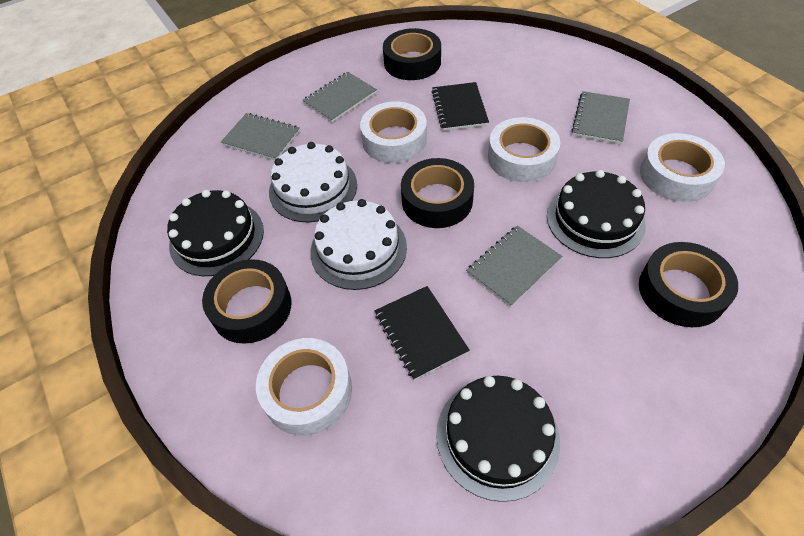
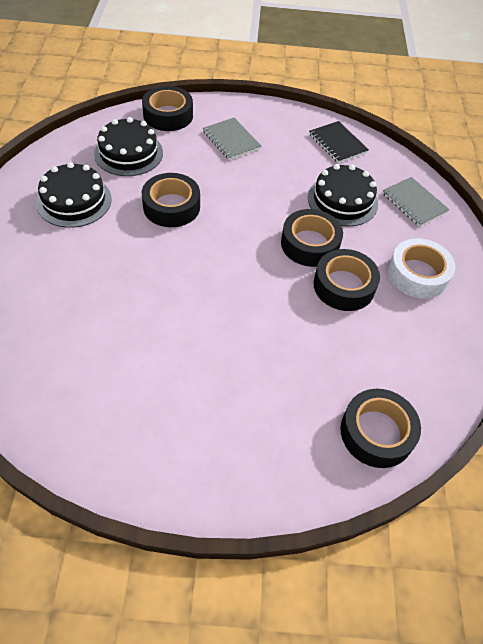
black notebook: [375,286,470,380] [432,82,489,131] = 2 -> [309,121,369,163] = 1
black tape: [202,259,292,344] [383,28,441,80] [401,158,474,228] [639,242,738,327] = 4 -> [142,86,193,131] [142,173,200,227] [281,209,343,267] [313,249,380,311] [340,389,421,468] = 5
grey notebook: [221,113,300,160] [302,72,377,122] [466,226,562,307] [571,91,630,144] = 4 -> [203,118,261,160] [382,177,450,227] = 2
white cake: [269,142,357,222] [310,199,407,290] = 2 -> none = 0
white tape: [256,338,352,436] [360,101,427,163] [488,117,560,182] [640,133,725,202] = 4 -> [388,238,455,299] = 1

